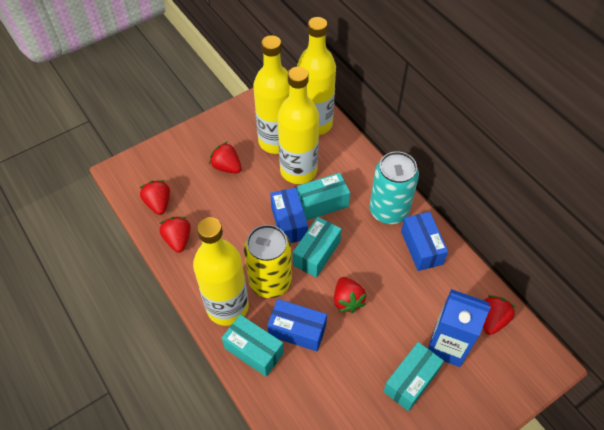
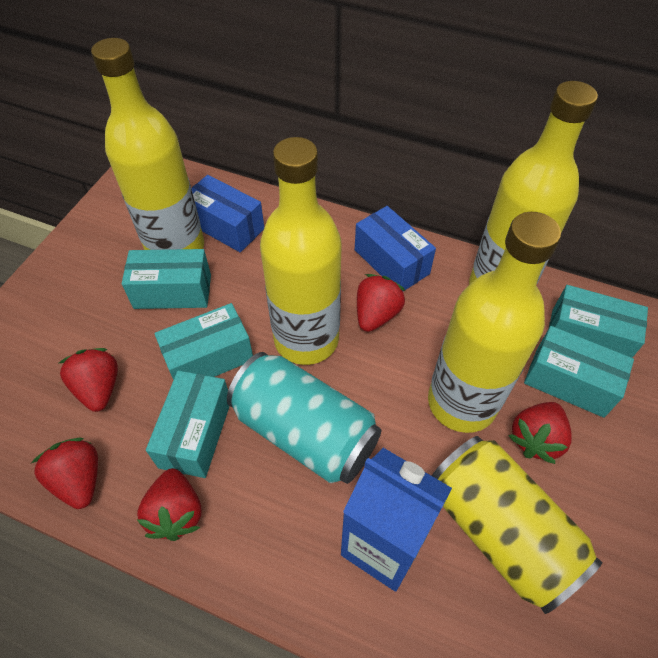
blue box: [267,299,327,351] [270,188,308,243] [401,212,448,271] = 3 -> [191,175,264,252] [355,206,436,290] = 2
turquoise box: [222,314,284,377] [293,217,341,278] [297,173,350,220] [383,342,444,411] = 4 -> [122,249,211,309] [146,370,230,478] [154,303,253,380] [524,326,634,418] [549,285,648,358] = 5

